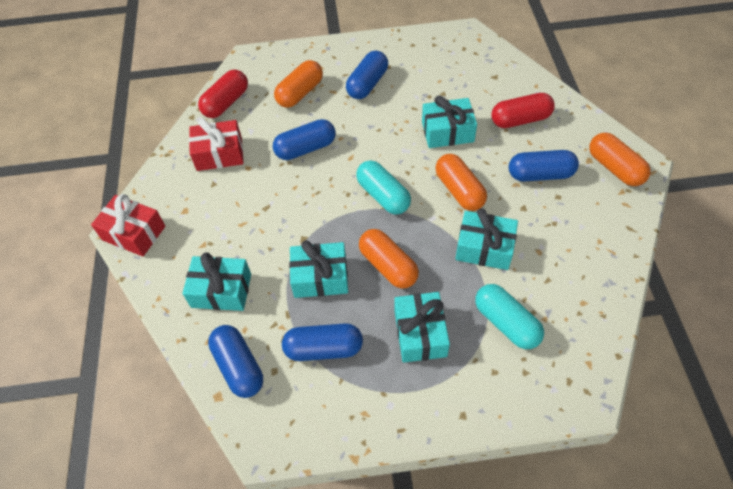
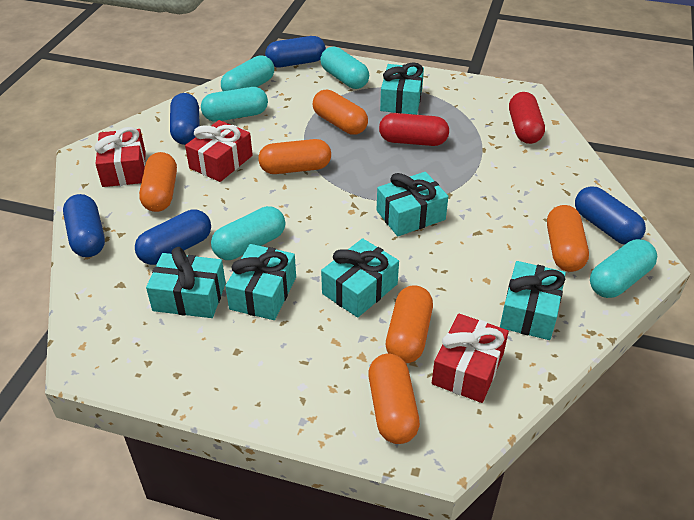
orange capsule: [274,60,323,108] [359,229,419,289] [436,154,487,211] [589,132,651,186] = 4 -> [139,152,177,212] [258,139,331,174] [313,90,368,135] [368,354,420,444] [386,286,433,363] [547,205,589,272] = 6
red gift: [91,194,165,257] [189,118,244,171] = 2 -> [94,127,146,187] [185,120,253,182] [432,313,509,403] = 3
turquoise capsule: [356,160,411,215] [475,284,544,349] = 2 -> [201,87,268,122] [211,206,285,260] [221,55,274,91] [320,47,369,89] [590,239,657,298] = 5
turquoise gift: [182,252,251,311] [289,240,348,298] [395,292,450,363] [422,96,477,148] [455,208,518,270] = 5 -> [146,247,226,318] [225,244,296,320] [321,238,399,318] [377,172,448,236] [380,62,424,115] [500,261,566,340] = 6

